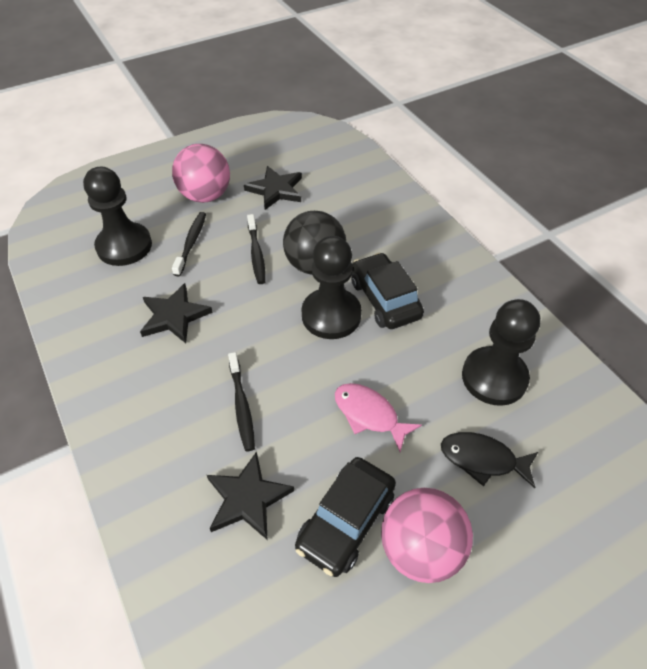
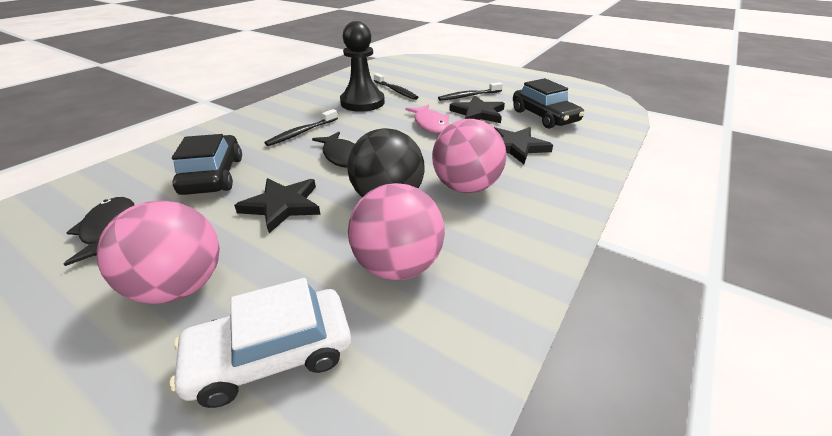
black fish: [441,432,538,488] = 1 -> [64,197,134,266] [312,132,355,168] = 2
black pawn: [83,167,152,266] [301,236,362,339] [462,299,540,406] = 3 -> [340,21,385,112] = 1
pink ball: [172,144,230,203] [381,488,473,583] = 2 -> [97,201,220,304] [348,183,445,280] [432,119,506,193] = 3
white car: none = 0 -> [170,278,351,408] = 1

